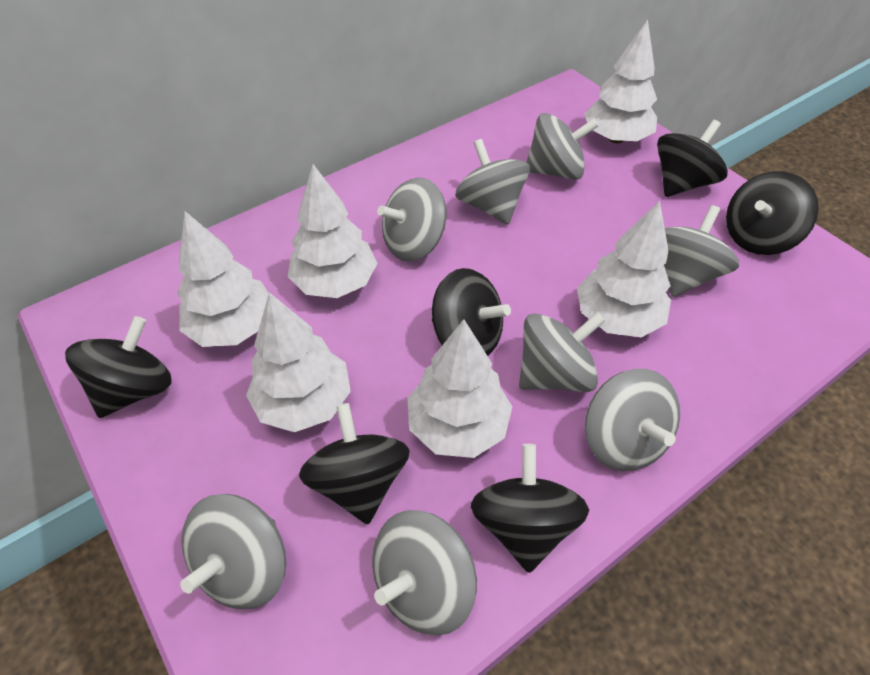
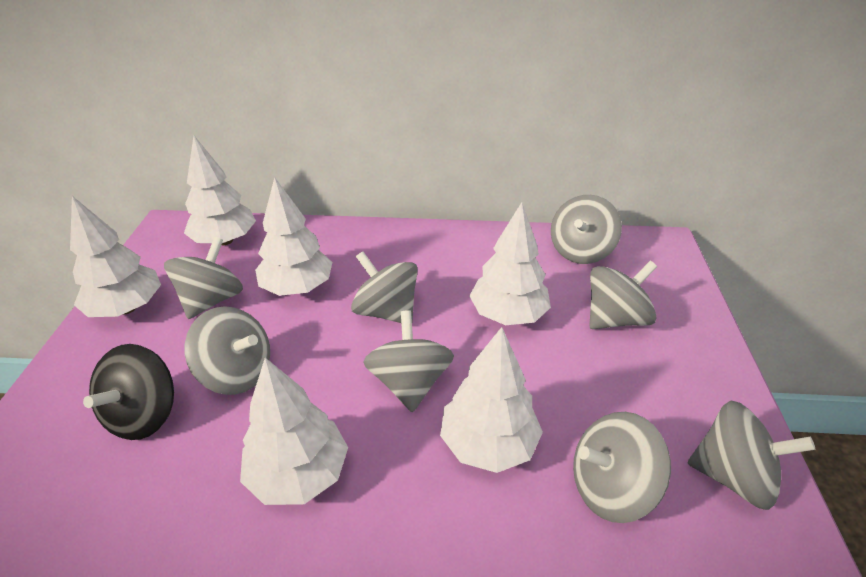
black spinning top: [65,316,172,418] [299,403,409,524] [432,268,511,356] [471,444,589,573] [657,120,728,197] [726,171,819,255] = 6 -> [83,344,174,440] = 1

